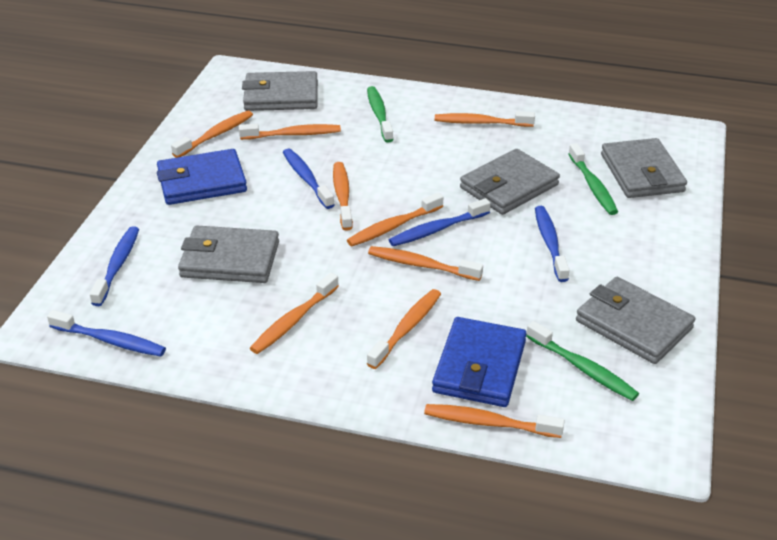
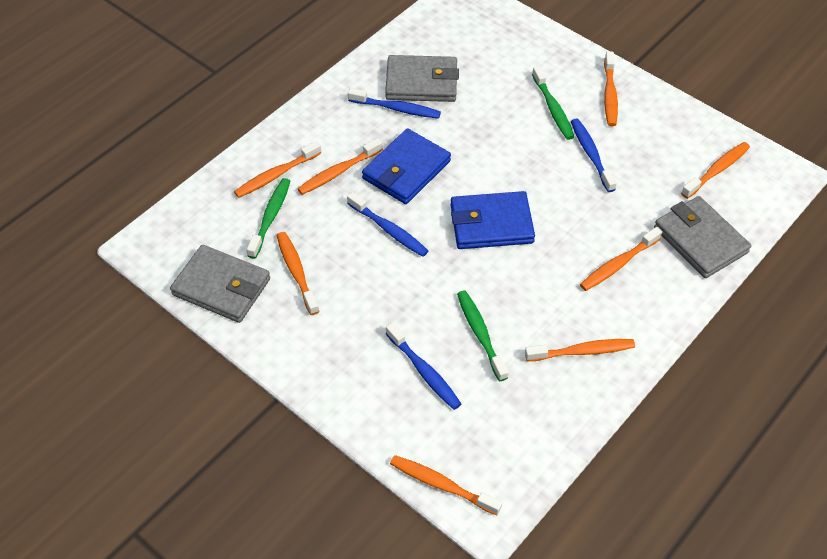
blue toothbrush: [47,310,166,357] [90,226,139,306] [283,149,334,209] [389,198,491,246] [535,206,569,282] = 5 -> [347,192,428,257] [348,88,441,119] [385,322,461,410] [571,118,617,192] = 4
grey wallet: [178,225,279,283] [242,71,318,111] [460,149,560,215] [576,277,695,364] [601,138,687,198] = 5 -> [170,245,270,323] [385,55,459,102] [654,196,751,278] = 3
orange toothbrush: [171,111,253,158] [239,124,341,140] [250,273,339,354] [333,162,353,231] [347,193,443,246] [367,289,441,369] [368,246,483,281] [424,404,565,438] [435,111,535,127] = 9 -> [234,141,321,198] [277,232,319,315] [297,138,383,195] [390,455,502,515] [525,339,635,361] [580,227,662,291] [604,51,618,126] [681,142,750,199] = 8

